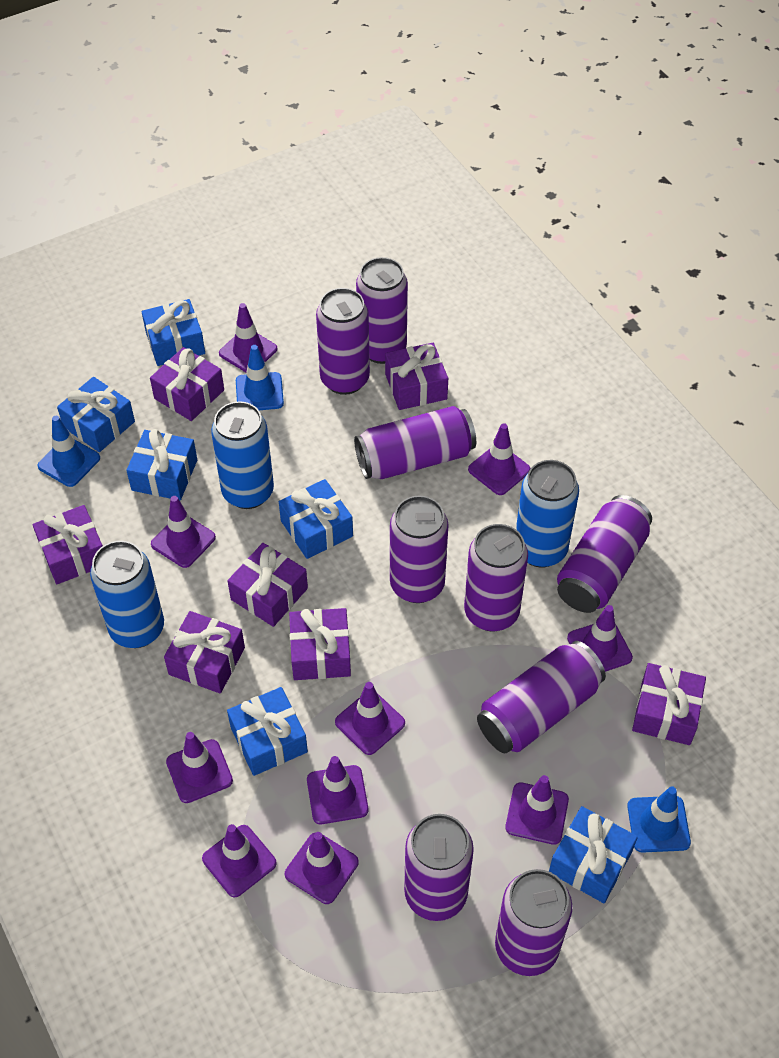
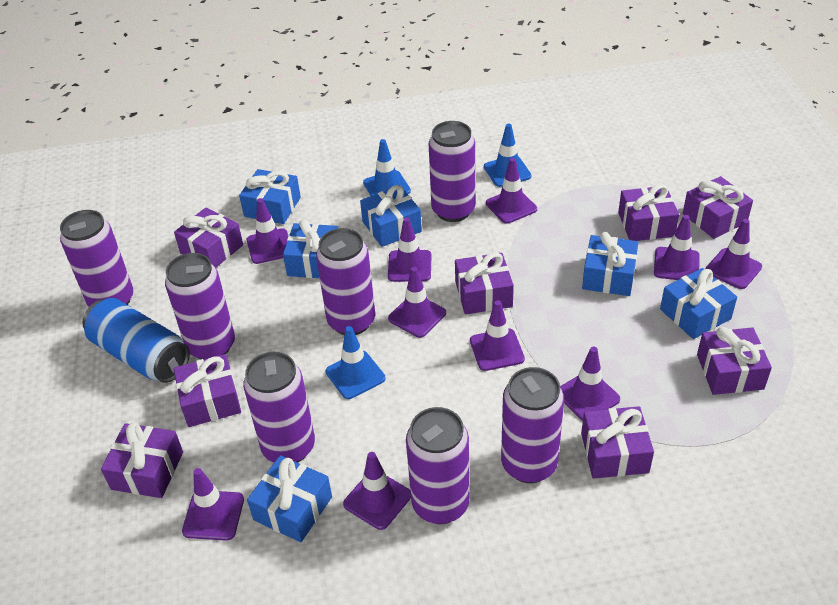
blue can: [90,541,164,648] [211,401,274,509] [516,460,579,568] = 3 -> [82,298,190,383] = 1
purple can: [316,288,370,395] [354,406,476,479] [356,257,408,364] [390,496,449,603] [404,814,474,921] [464,524,528,632] [477,641,606,753] [495,869,572,976] [557,495,652,613] = 9 -> [60,210,133,307] [165,253,235,360] [243,352,315,463] [316,228,375,335] [406,407,470,524] [429,121,475,222] [501,367,564,483] = 7
purple gift: [33,505,103,584] [150,347,224,421] [164,611,245,694] [228,543,308,627] [289,608,351,680] [385,343,448,410] [632,663,706,745] = 7 -> [101,422,183,498] [174,208,243,268] [174,354,241,427] [455,252,514,314] [581,406,654,479] [618,184,679,241] [683,176,753,239] [697,327,772,395] = 8

